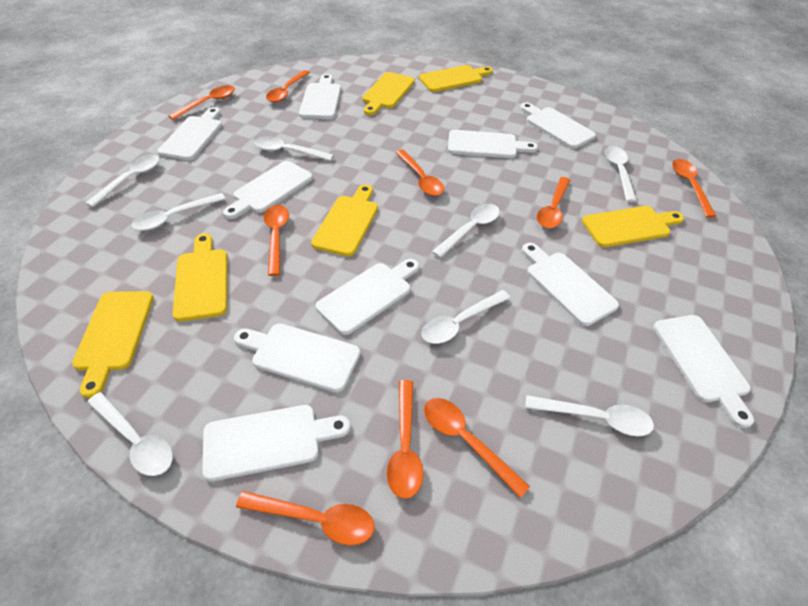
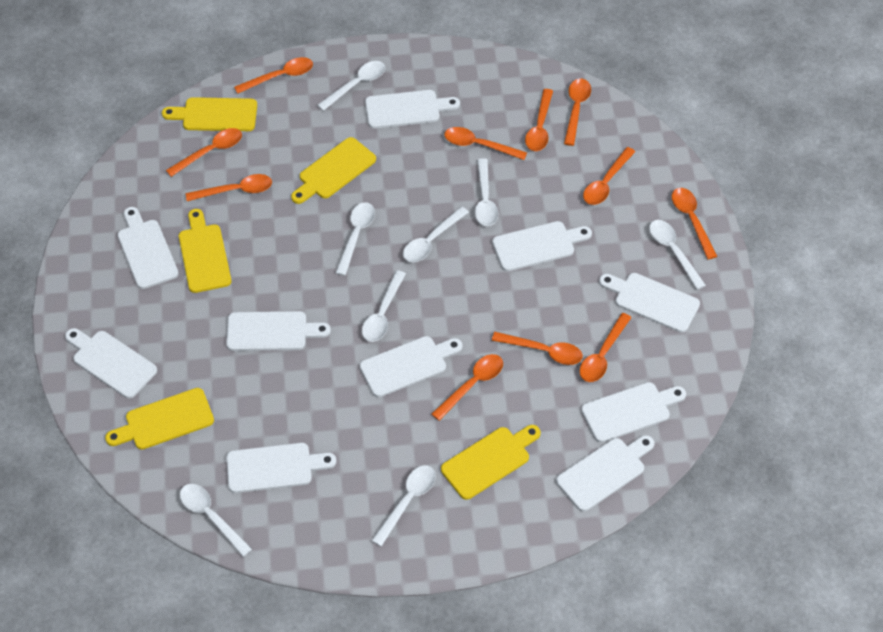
orange spoon: [169,85,235,120] [236,491,375,546] [264,205,289,276] [266,70,310,102] [387,380,424,499] [396,150,444,196] [424,398,530,498] [537,177,570,228] [672,159,716,218] = 9 -> [166,128,242,177] [186,174,272,201] [234,57,313,94] [432,354,503,421] [444,127,527,160] [492,332,583,365] [525,89,553,151] [564,79,591,146] [580,313,632,382] [583,147,635,205] [672,188,717,260] = 11
yellow cutting board: [72,291,154,398] [173,233,227,322] [311,184,378,256] [362,72,415,115] [419,65,493,92] [582,206,684,247] = 6 -> [105,388,214,450] [162,97,257,131] [179,209,231,293] [291,137,376,204] [441,425,541,500] = 5

